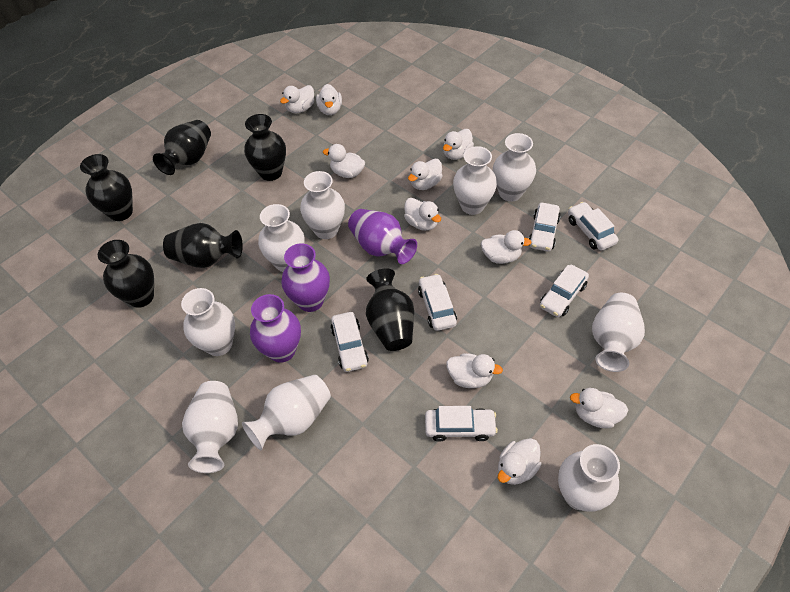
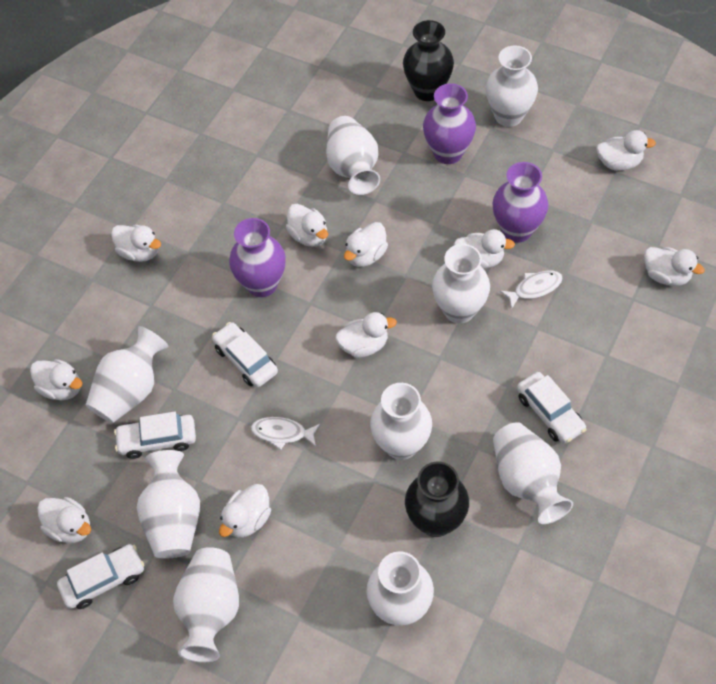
black vase: [80,154,133,221] [98,240,154,308] [153,120,211,175] [163,223,243,268] [244,114,286,181] [366,269,414,351] = 6 -> [403,20,454,101] [405,462,469,537] = 2
white car: [330,312,369,372] [418,274,457,331] [425,406,498,442] [529,203,561,252] [540,265,589,317] [568,202,618,251] = 6 -> [57,544,145,609] [114,411,196,459] [212,322,278,387] [517,372,586,444] = 4
white fish: none = 0 -> [251,417,320,450] [500,271,563,309] = 2

